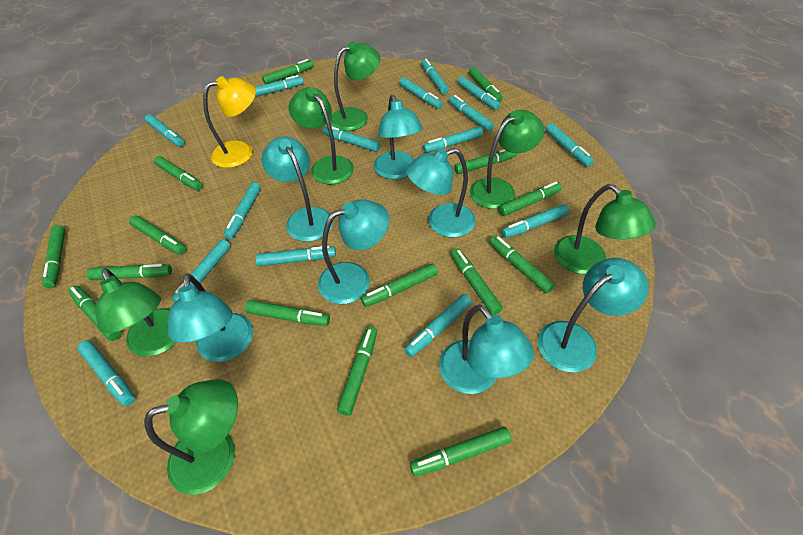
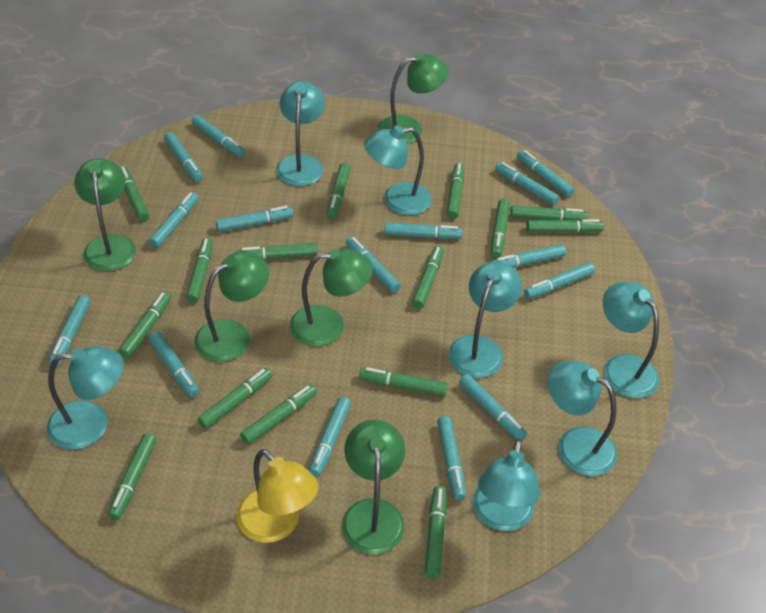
green lamp: [95,268,177,357] [144,379,238,495] [289,87,354,184] [330,41,380,131] [470,110,544,209] [554,184,656,274] = 6 -> [74,158,136,271] [194,252,269,362] [290,249,373,347] [342,419,405,555] [377,53,449,144] = 5

